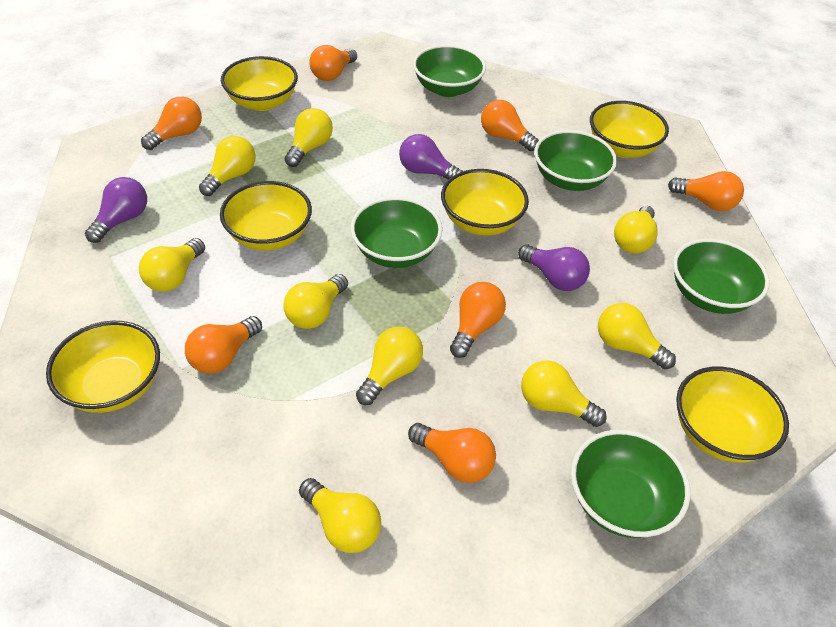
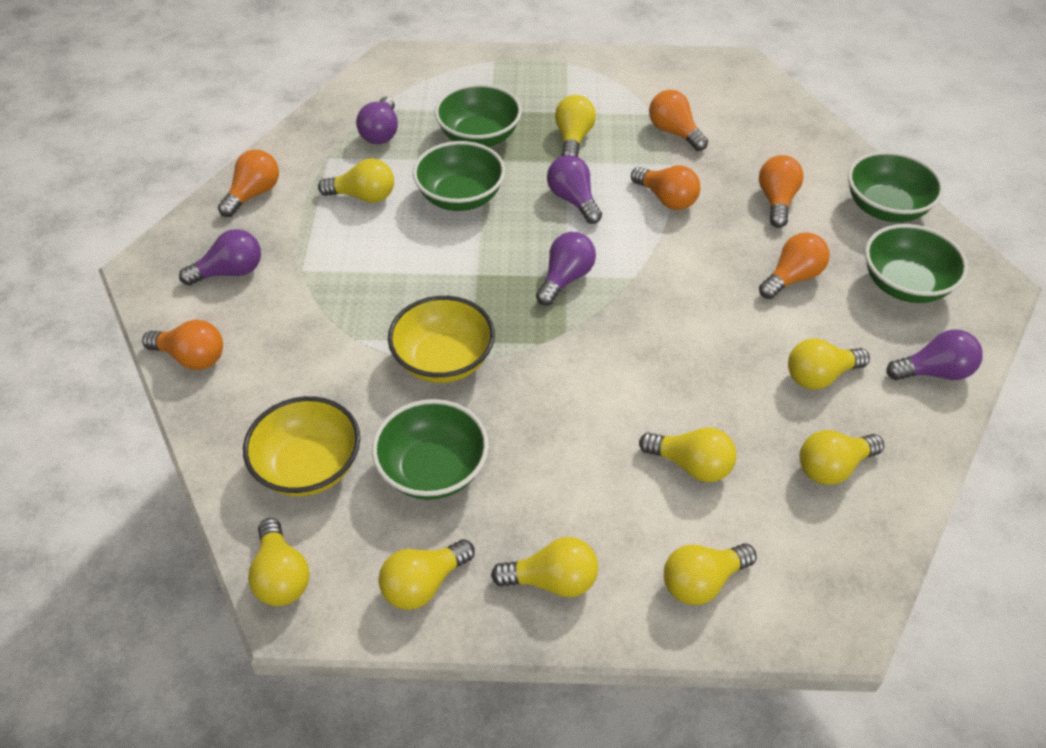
orange light bulb: [141,97,202,150] [185,316,262,374] [309,45,357,81] [408,423,496,483] [450,282,506,358] [481,100,539,151] [668,171,744,211] = 7 -> [142,320,223,370] [218,149,279,217] [631,166,700,210] [649,90,708,151] [759,155,803,228] [759,233,830,299] = 6
purple light bulb: [85,177,147,243] [399,134,463,180] [518,245,590,291] = 3 -> [179,229,261,286] [356,97,398,144] [536,232,596,306] [547,155,602,224] [886,329,983,380] = 5
yellow bowl: [46,321,160,413] [220,181,312,251] [221,56,298,111] [441,169,529,236] [590,101,669,158] [676,367,789,463] = 6 -> [243,396,360,496] [388,296,495,383] = 2

